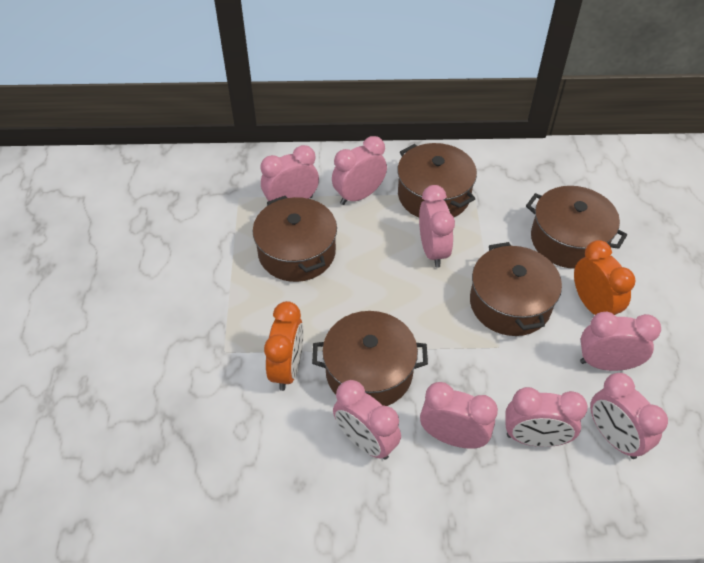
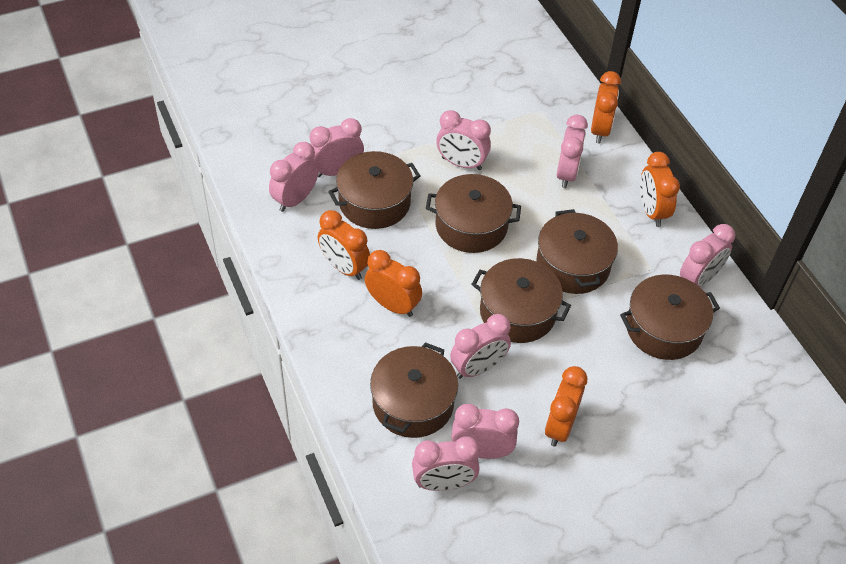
brown pot: [253,196,337,282] [312,311,428,406] [397,143,477,218] [470,242,562,336] [526,186,627,269] = 5 -> [328,151,421,229] [370,342,458,438] [426,174,521,253] [471,258,571,343] [536,209,618,294] [620,275,720,360] = 6
orange clock: [264,301,304,391] [574,240,635,315] = 2 -> [318,210,370,280] [365,250,422,317] [545,366,587,447] [591,71,621,143] [640,152,680,227] = 5

